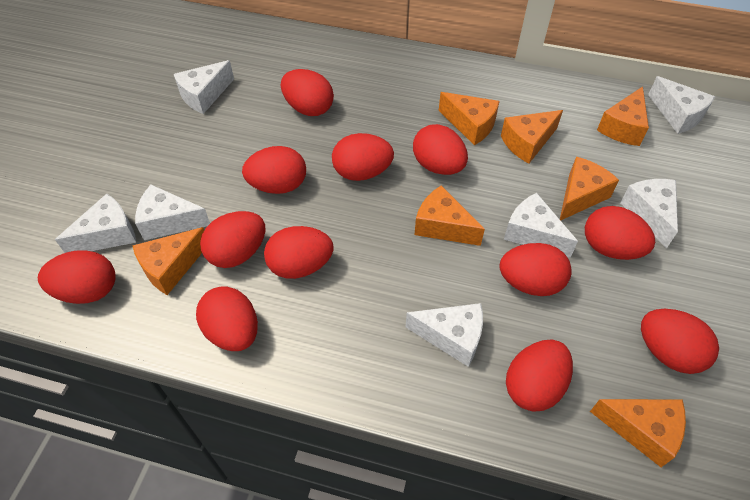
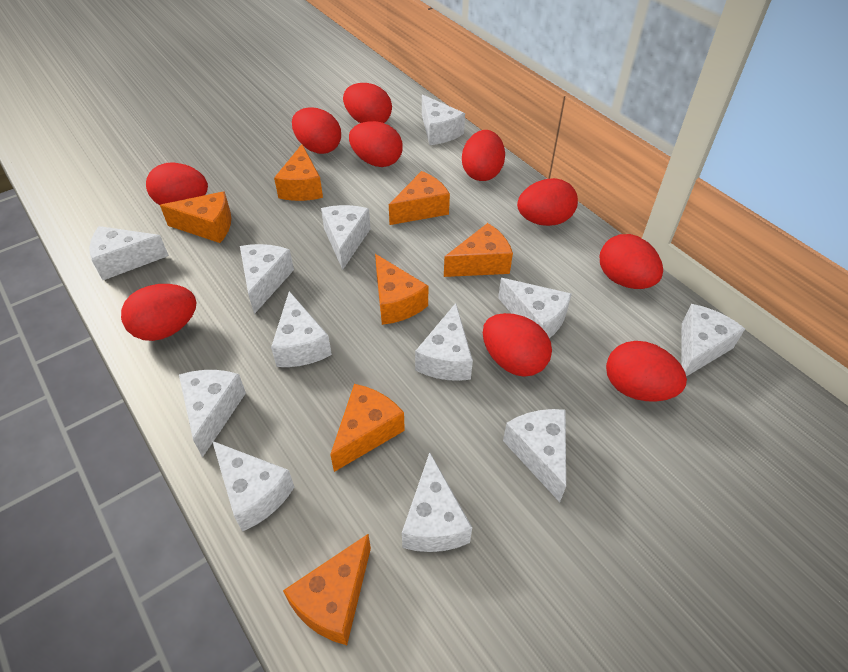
red egg: [38,250,116,304] [196,286,258,351] [200,211,266,268] [242,146,306,194] [264,226,333,279] [281,69,334,116] [332,133,394,181] [413,124,468,175] [500,243,572,296] [506,340,573,412] [585,206,655,260] [641,309,719,374] = 12 -> [121,284,196,341] [146,163,208,205] [292,107,341,154] [343,83,392,123] [349,121,403,167] [462,130,505,181] [483,313,552,377] [517,178,578,226] [600,234,663,289] [606,341,687,401] = 10
white cheese: [55,194,136,253] [135,185,210,240] [174,60,234,114] [405,303,483,367] [504,193,578,258] [620,179,678,248] [648,76,715,134] = 7 -> [90,226,169,280] [179,370,246,458] [212,441,294,532] [240,244,294,314] [271,291,332,367] [321,205,371,270] [402,452,472,552] [415,303,473,381] [422,95,465,145] [498,278,572,338] [503,409,566,502] [681,304,745,377] = 12

